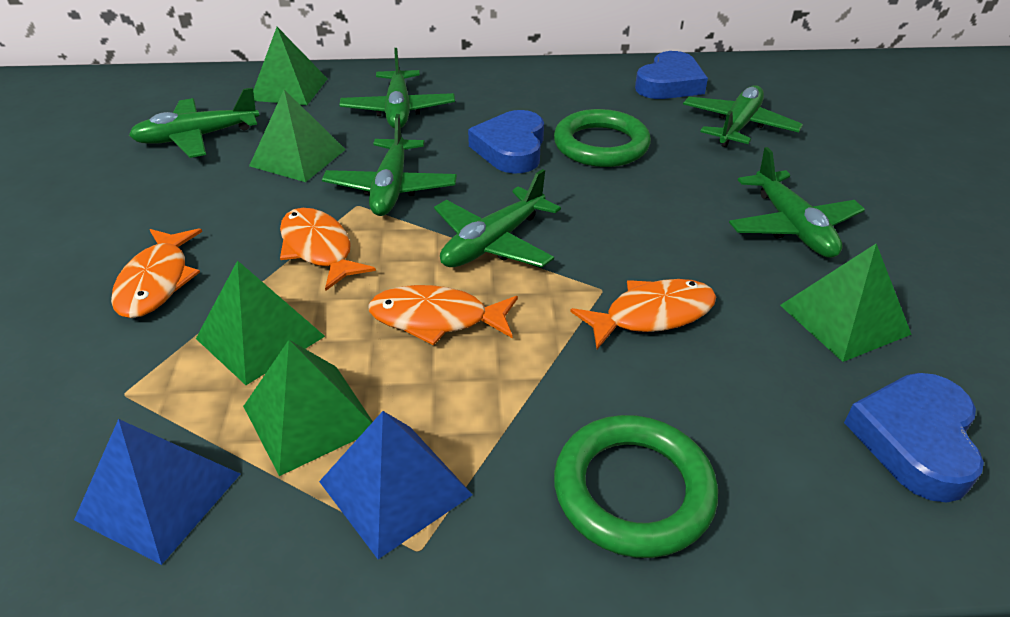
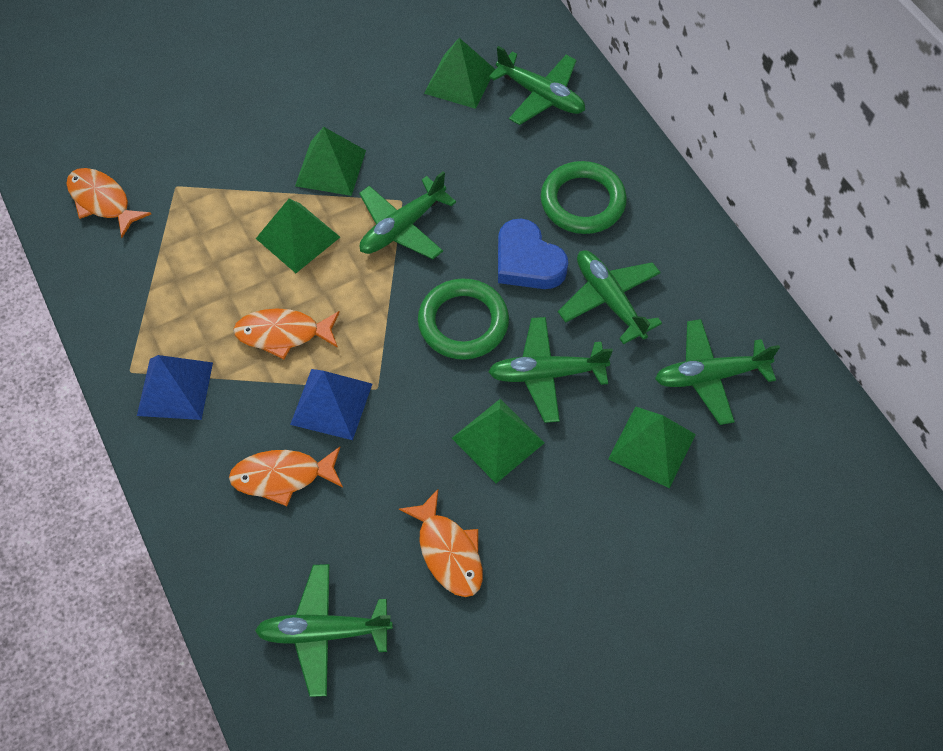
blue heart: [468,110,544,173] [635,51,708,99] [844,373,984,503] = 3 -> [498,218,568,289] = 1

